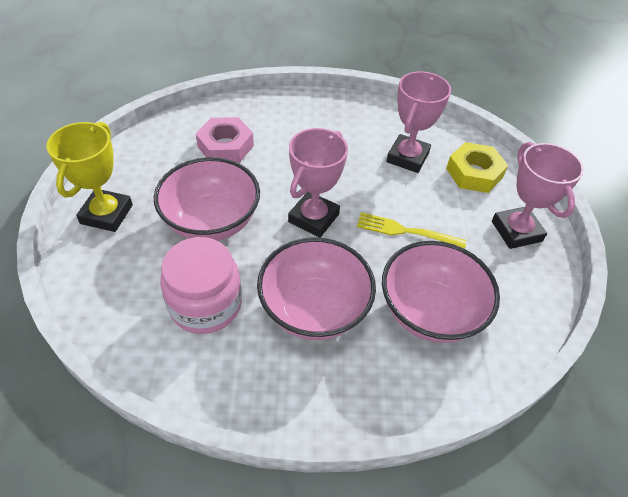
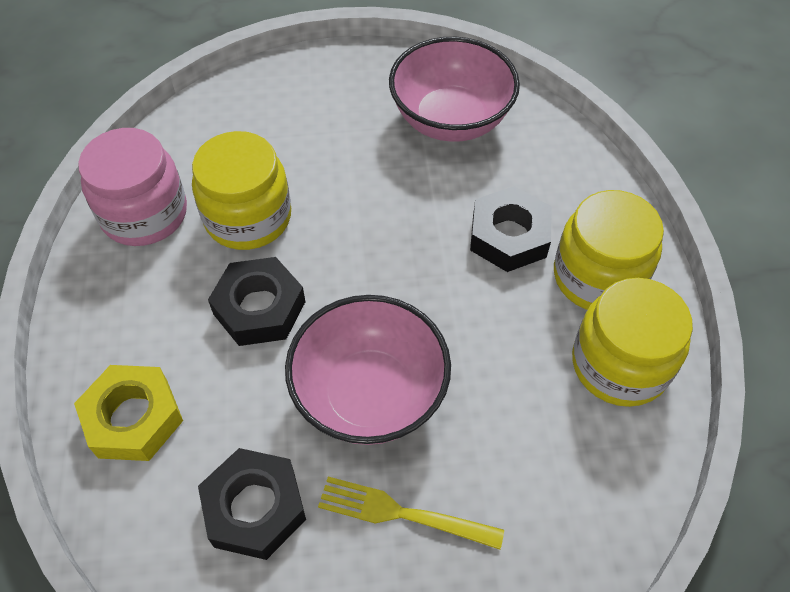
black nut: none = 0 -> [198,448,306,560] [208,257,305,346] [470,186,552,272] = 3
pink bowl: [154,157,260,241] [257,237,376,340] [382,241,500,343] = 3 -> [285,295,451,445] [389,37,520,142] = 2
pink nut: [196,117,254,163] = 1 -> none = 0
pink trophy: [288,128,348,238] [386,71,451,173] [492,142,584,249] = 3 -> none = 0
yellow jar: none = 0 -> [192,131,291,250] [554,190,664,310] [572,278,693,407] = 3
yellow trophy: [46,122,133,232] = 1 -> none = 0

